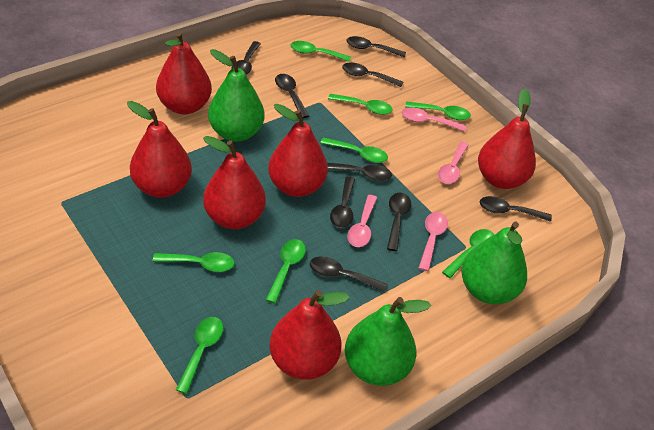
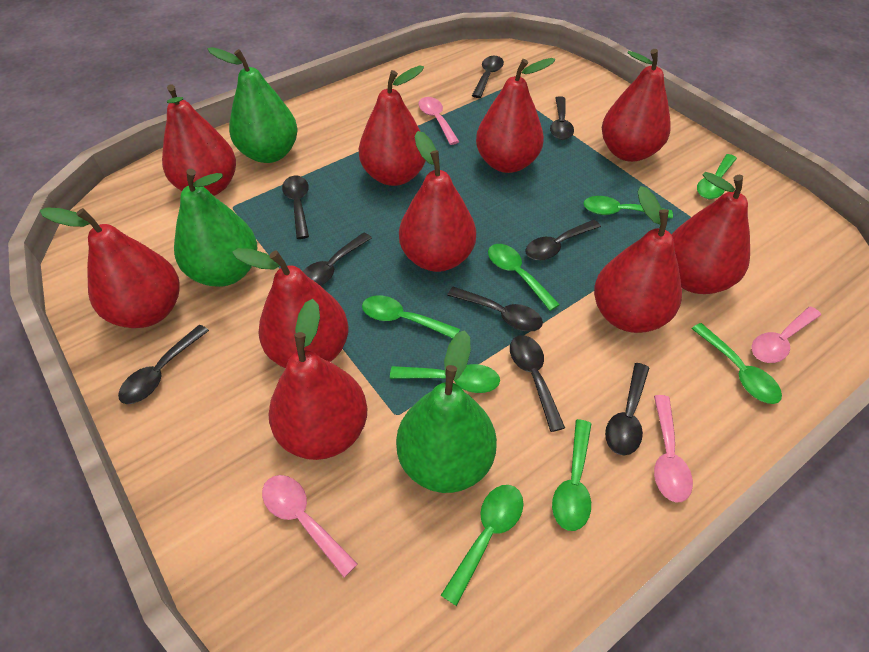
red pear: [127,101,192,198] [156,32,212,114] [203,136,266,229] [268,104,328,197] [269,290,350,380] [478,88,536,189] = 6 -> [40,207,180,328] [162,84,236,196] [232,248,348,368] [268,299,367,460] [359,65,426,186] [399,131,476,272] [476,58,555,173] [594,186,682,333] [602,49,671,162] [671,172,750,294] = 10

